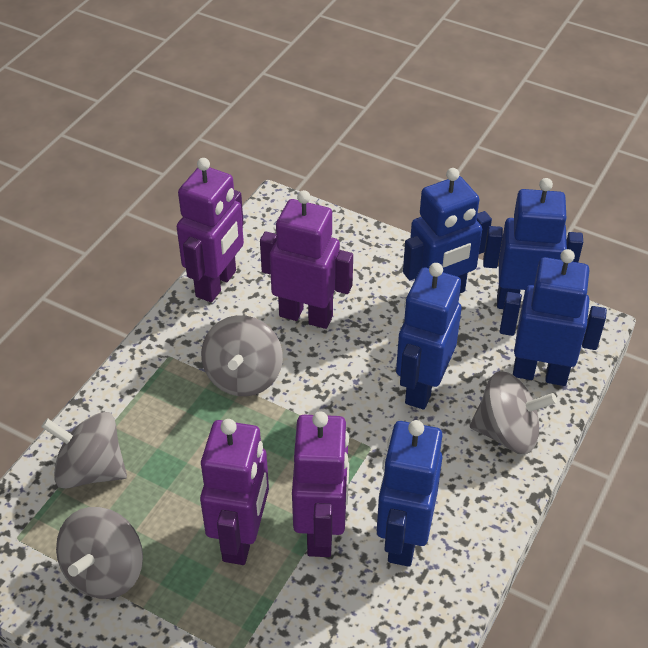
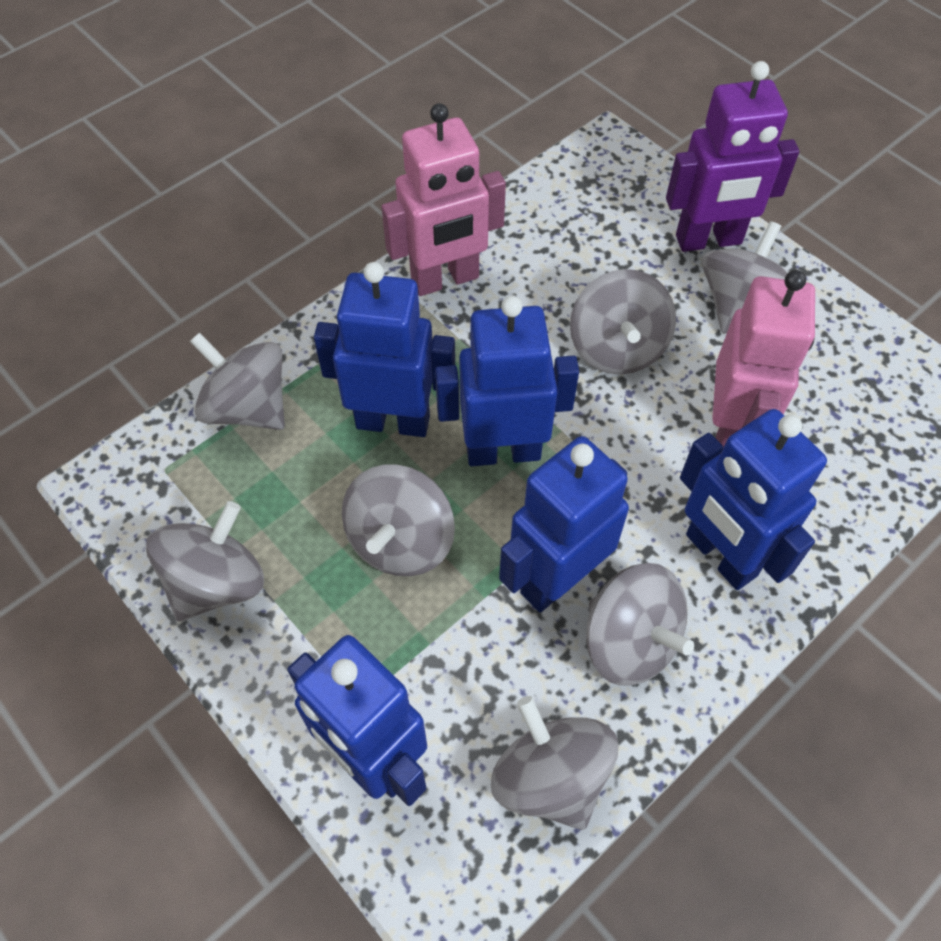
grey spinning top: [41,412,127,489] [56,507,143,599] [201,315,283,396] [470,371,557,454] = 4 -> [146,501,264,621] [190,332,285,430] [342,465,455,576] [491,696,618,830] [570,269,676,374] [586,563,694,686] [702,221,788,334] = 7
pink robot: none = 0 -> [381,103,506,296] [712,270,815,448] = 2
purple robot: [177,158,244,302] [200,419,269,565] [260,190,353,329] [292,411,349,557] = 4 -> [666,61,799,252] = 1

